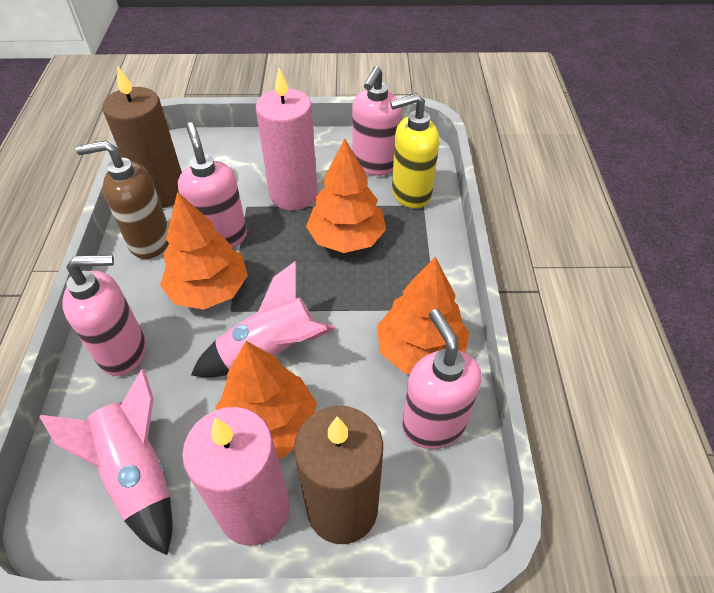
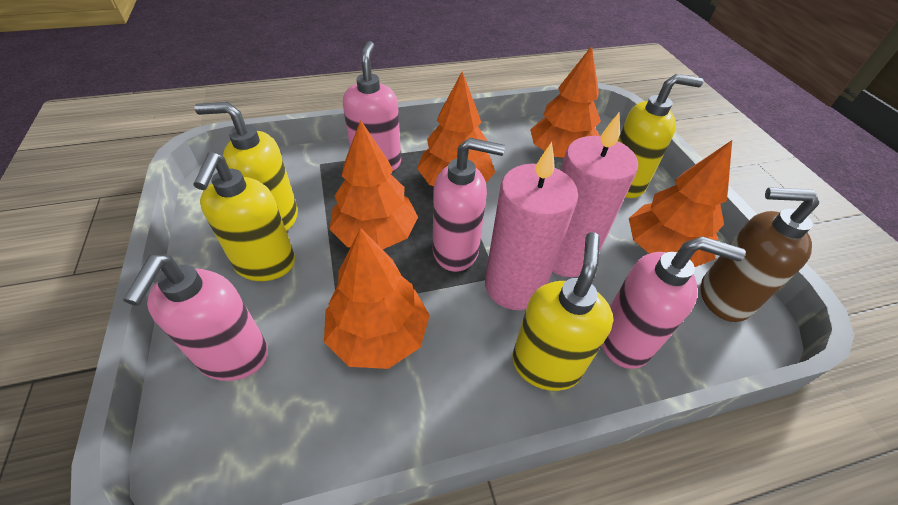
brown candle: [103,67,182,208] [294,406,383,544] = 2 -> none = 0
orange tree: [160,192,248,310] [215,341,317,459] [306,139,386,253] [377,257,469,374] = 4 -> [324,228,430,369] [329,120,418,249] [417,71,495,186] [530,46,601,158] [629,140,732,267] = 5
pink rocket: [40,369,172,555] [191,261,336,378] = 2 -> none = 0
yellow soap dispenser: [390,93,439,209] = 1 -> [193,152,295,281] [194,102,298,231] [512,232,613,391] [618,74,704,198] = 4

